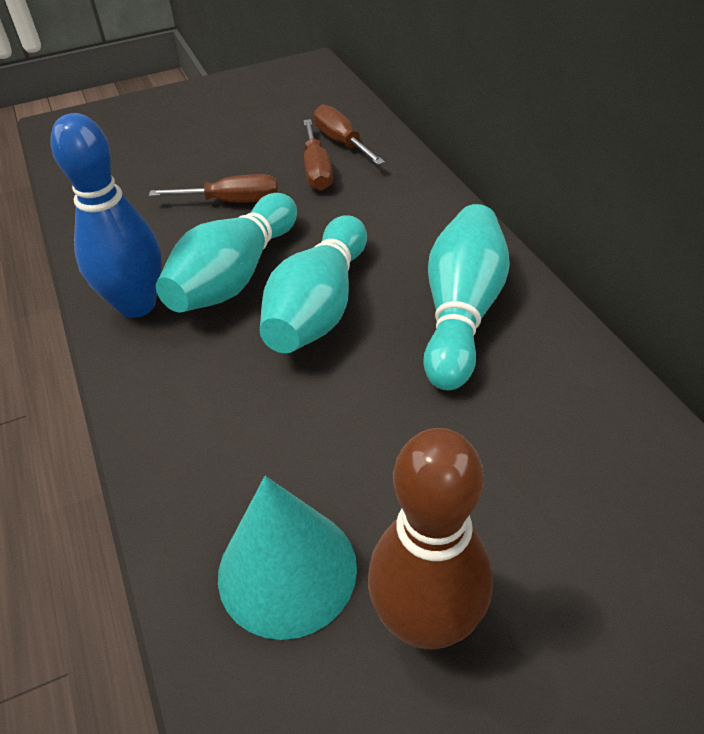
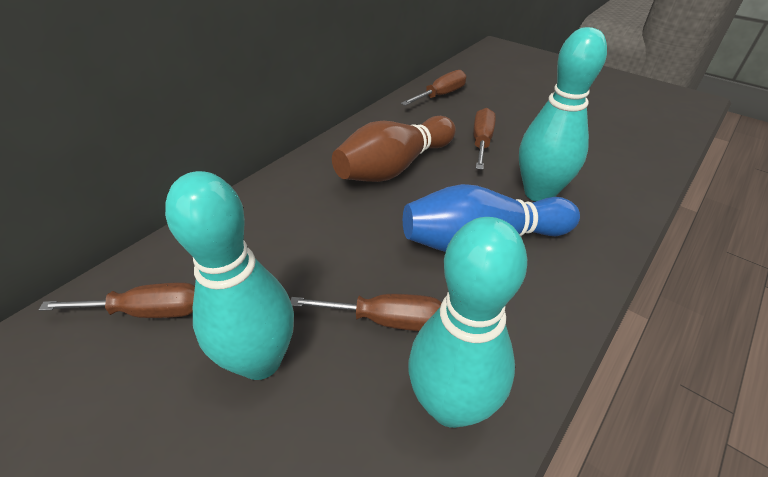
brown screwdriver: [149,174,278,202] [303,119,333,191] [314,104,385,165] = 3 -> [39,282,195,318] [290,294,441,331] [401,70,466,106] [473,108,496,170] = 4
turquoise cone: [218,476,357,640] = 1 -> none = 0

